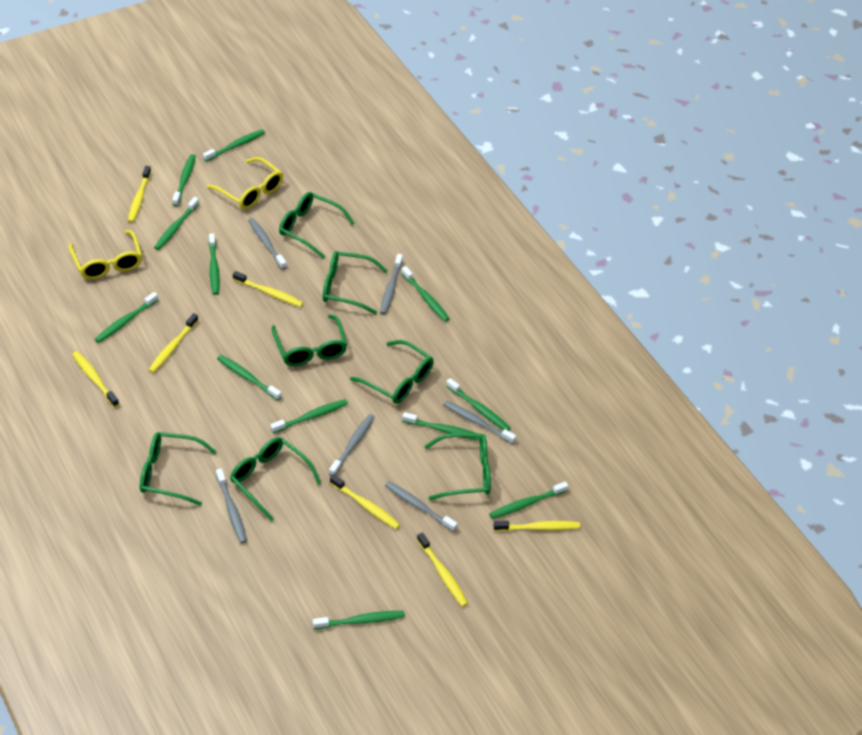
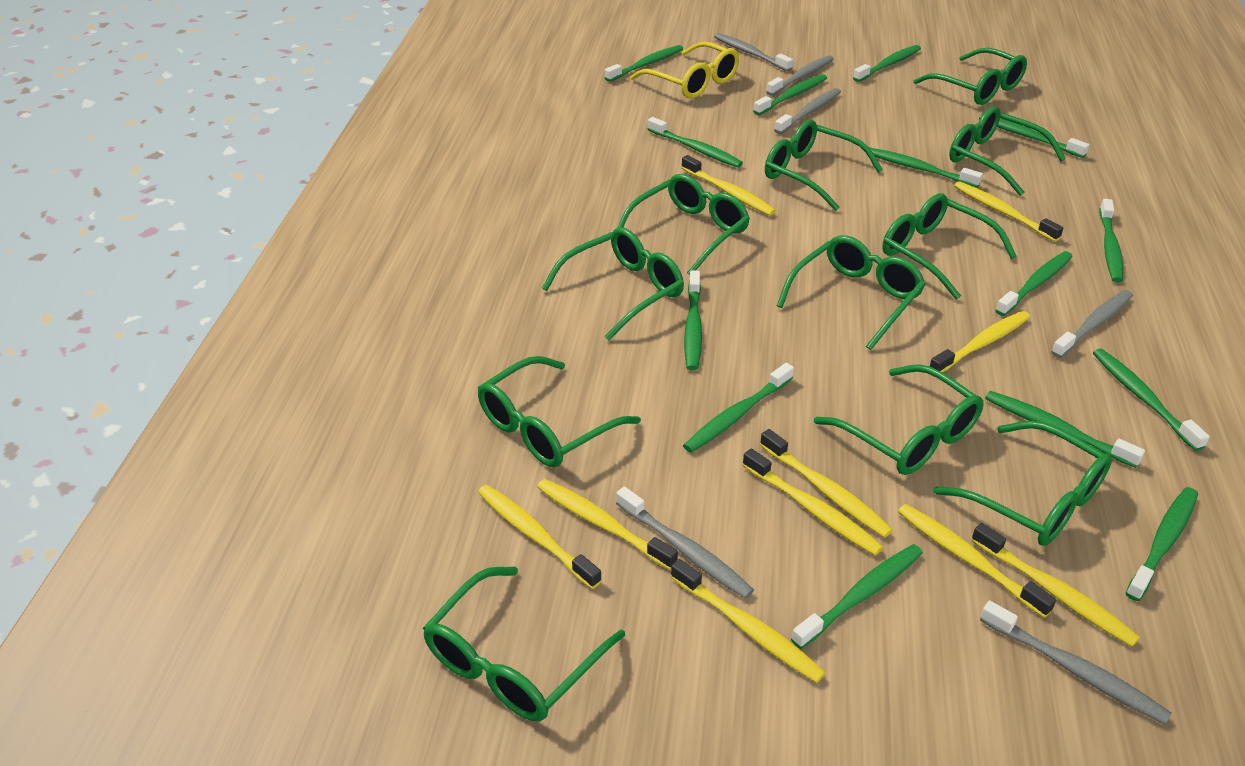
green glasses: [140,432,217,506] [230,437,321,521] [272,314,347,366] [279,192,355,259] [323,251,387,314] [350,340,434,404] [424,433,491,500] = 7 -> [423,567,625,721] [478,356,641,467] [542,227,684,340] [618,174,750,275] [765,120,883,211] [777,235,926,350] [814,364,984,475] [882,193,1017,300] [913,48,1027,105] [934,421,1112,546] [949,106,1066,196] = 11
green toothbrush: [95,292,158,343] [154,197,199,250] [172,154,196,206] [203,129,265,162] [209,233,220,295] [217,355,282,400] [270,399,348,433] [313,611,405,629] [401,266,450,322] [402,412,480,441] [446,378,510,431] [489,482,568,519] = 12 -> [605,45,683,82] [648,117,743,168] [683,363,794,453] [684,270,702,371] [753,74,827,115] [791,544,923,649] [853,45,921,82] [870,148,983,188] [979,114,1089,158] [985,391,1145,468] [995,251,1073,316] [1093,348,1210,451] [1099,199,1123,283] [1126,487,1198,601] = 14
yellow glasses: [69,230,142,279] [207,157,283,209] = 2 -> [630,41,739,99] = 1
yellow toothbrush: [72,351,119,407] [128,166,151,223] [148,313,198,373] [233,271,303,307] [330,474,400,529] [417,532,468,607] [493,521,580,531] = 7 -> [478,485,602,589] [537,479,678,570] [671,559,826,683] [681,155,776,216] [743,449,883,555] [760,429,893,538] [898,504,1056,618] [930,311,1030,372] [954,181,1063,242] [971,523,1140,647] = 10

